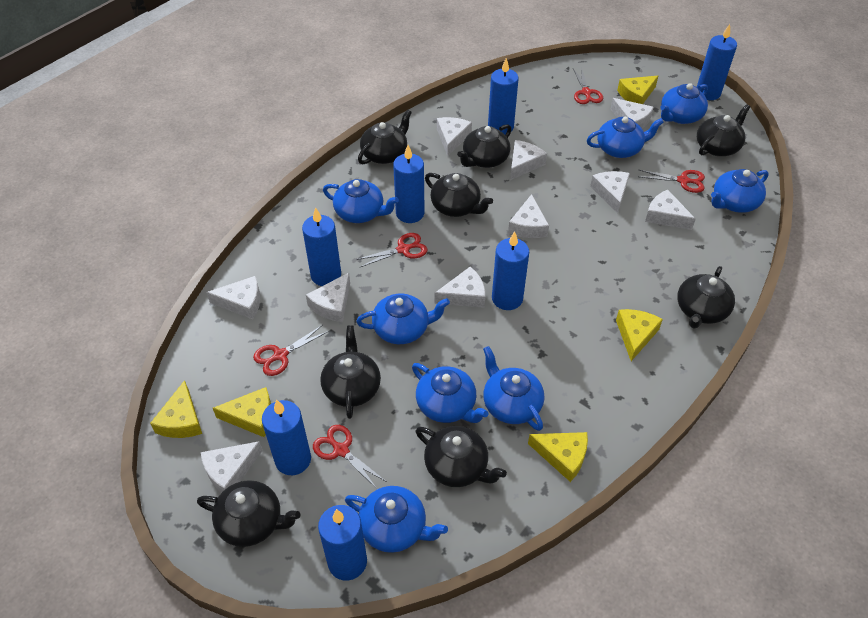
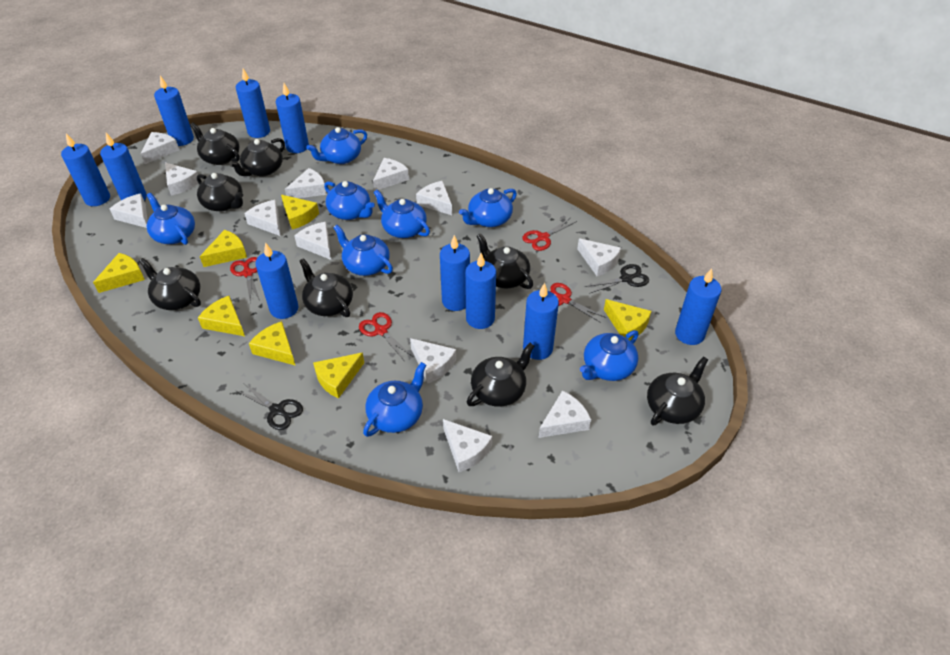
black scissors: none = 0 -> [235,383,303,430] [585,264,649,294] = 2
blue candle: [262,399,311,475] [302,207,341,286] [318,505,367,581] [393,145,425,223] [488,58,519,134] [492,231,529,310] [697,24,737,100] = 7 -> [61,133,110,206] [100,133,147,200] [154,76,194,146] [236,69,270,138] [255,242,298,319] [276,83,309,153] [440,235,470,311] [465,253,496,329] [523,283,559,360] [675,268,722,345] = 10
red scissors: [253,325,329,376] [313,425,387,489] [356,233,427,267] [573,67,603,104] [638,170,705,193] = 5 -> [230,257,260,303] [359,312,413,360] [522,218,577,251] [550,283,606,323] = 4
white cheese: [201,441,263,493] [206,276,260,319] [306,273,350,322] [435,267,485,308] [437,117,472,156] [508,194,549,238] [510,140,547,180] [590,171,630,214] [611,98,654,129] [645,190,696,230] = 10 -> [110,193,147,228] [141,132,179,164] [165,163,199,196] [244,200,281,236] [285,168,327,198] [294,222,331,260] [373,158,409,191] [410,338,456,383] [416,181,452,215] [443,419,492,472] [539,390,591,438] [577,238,621,276] = 12
yellow cheese: [150,380,202,438] [213,387,271,437] [528,432,588,482] [616,309,663,361] [617,76,658,104] = 5 -> [93,253,145,293] [198,296,245,336] [200,230,247,267] [249,321,296,366] [281,195,319,229] [313,352,364,399] [604,299,651,340] = 7

